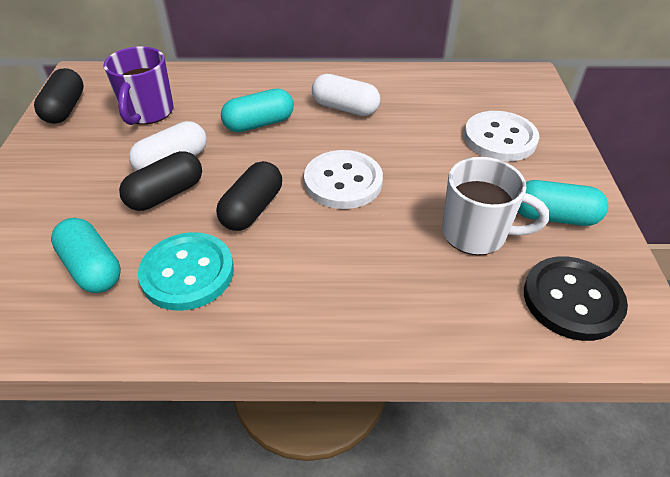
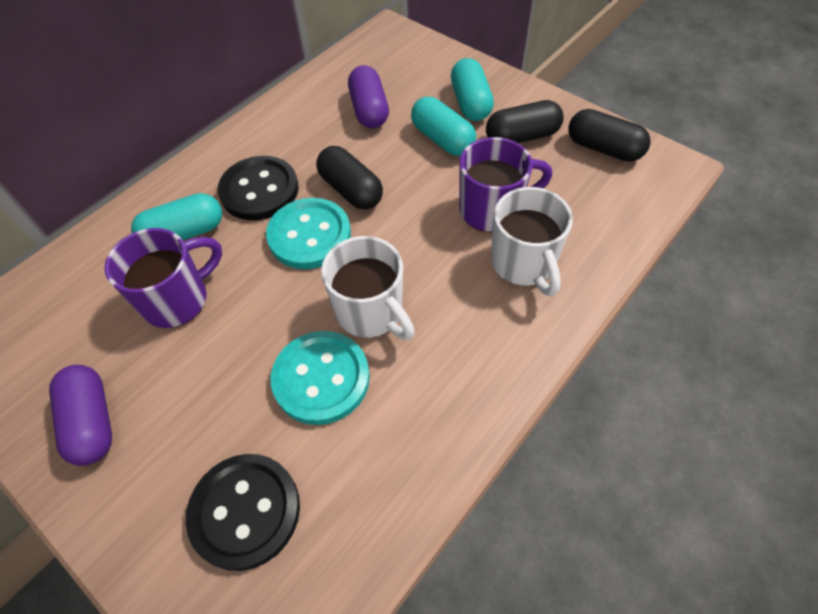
black button: [524,256,628,341] = 1 -> [186,454,300,571] [218,156,299,220] = 2
purple capsule: none = 0 -> [49,365,112,466] [348,65,389,128] = 2
purple mug: [103,46,173,125] = 1 -> [104,228,222,328] [459,137,552,232] = 2
turquoise button: [138,232,234,311] = 1 -> [266,198,351,269] [271,331,370,425] = 2
white button: [304,150,383,209] [464,111,539,161] = 2 -> none = 0
white capsule: [129,121,207,171] [312,74,380,116] = 2 -> none = 0
white mug: [442,157,549,255] = 1 -> [321,236,415,340] [491,187,573,297] = 2

